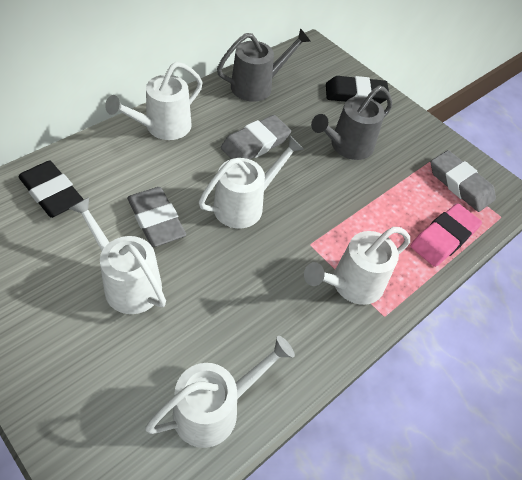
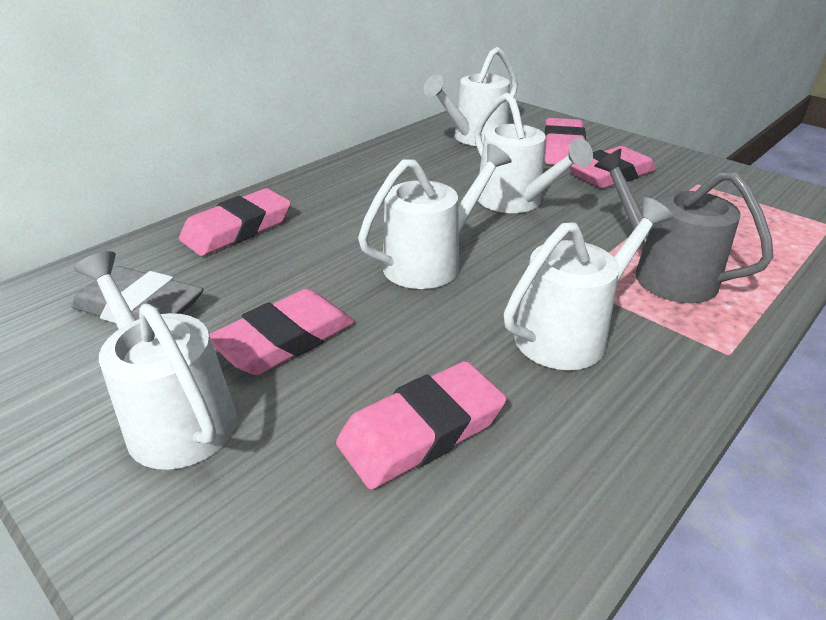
black eraser: [18,161,84,218] [326,76,389,104] = 2 -> none = 0
grey eraser: [127,187,186,247] [221,115,291,159] [431,150,496,212] = 3 -> [71,266,204,323] = 1
grey watering can: [217,28,310,102] [311,85,392,160] = 2 -> [594,149,774,303] = 1
pink eraser: [411,203,482,267] = 1 -> [179,188,291,256] [209,289,355,375] [336,361,507,489] [544,118,586,165] [570,146,656,188] = 5

